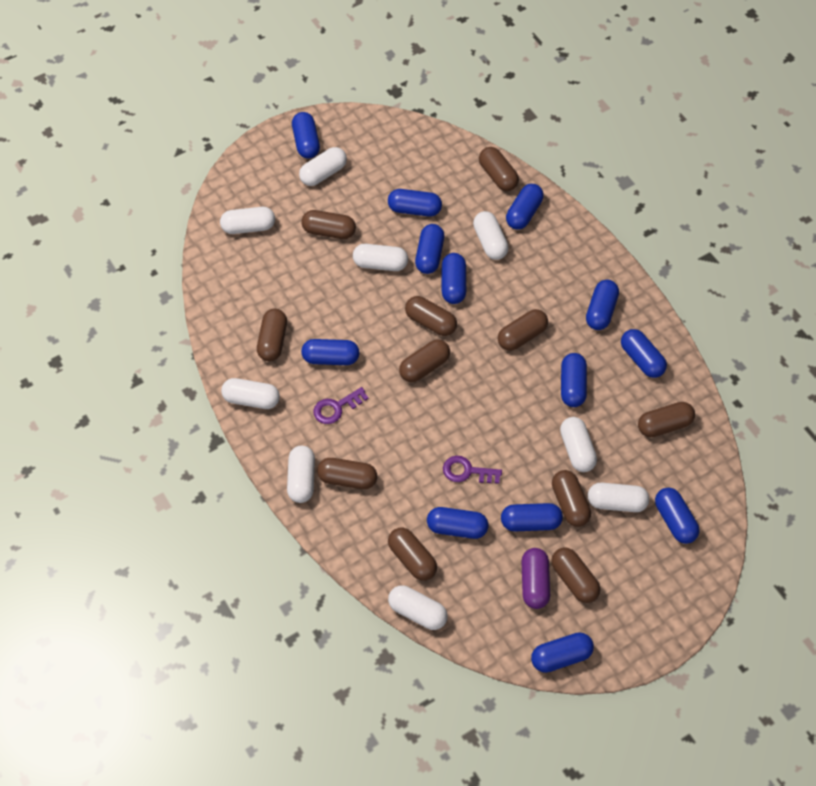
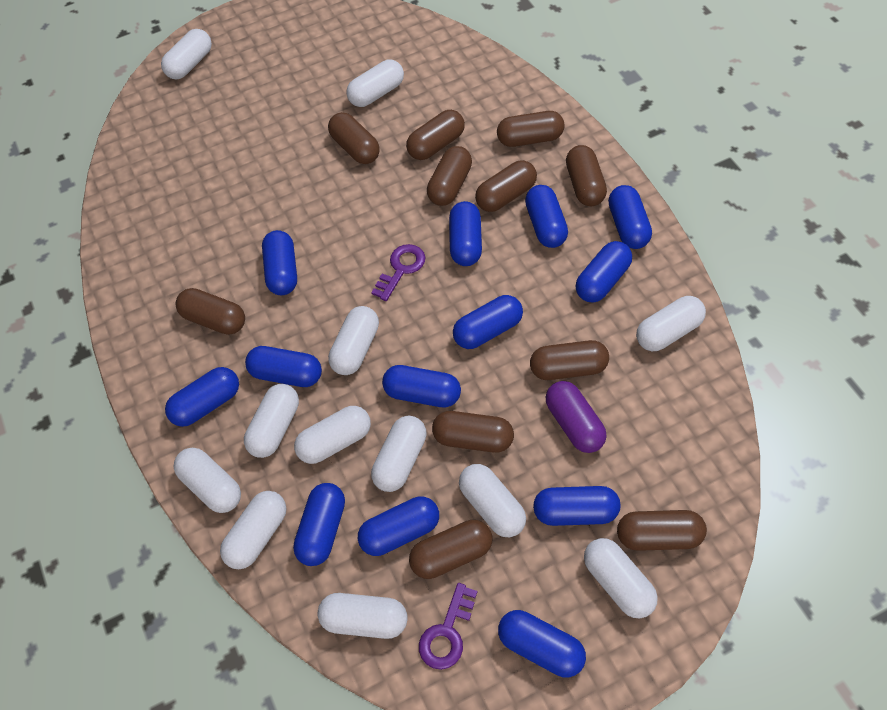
white capsule: [220,207,275,234] [221,378,280,409] [287,446,315,503] [299,147,347,186] [353,244,408,271] [388,585,448,630] [473,211,509,260] [560,417,597,472] [588,483,649,512] = 9 -> [161,29,212,79] [174,448,241,513] [220,491,287,569] [244,384,299,458] [294,406,371,464] [318,593,407,639] [328,306,379,375] [346,59,404,107] [371,416,427,492] [459,464,526,537] [584,538,658,619] [636,296,706,351] = 12

